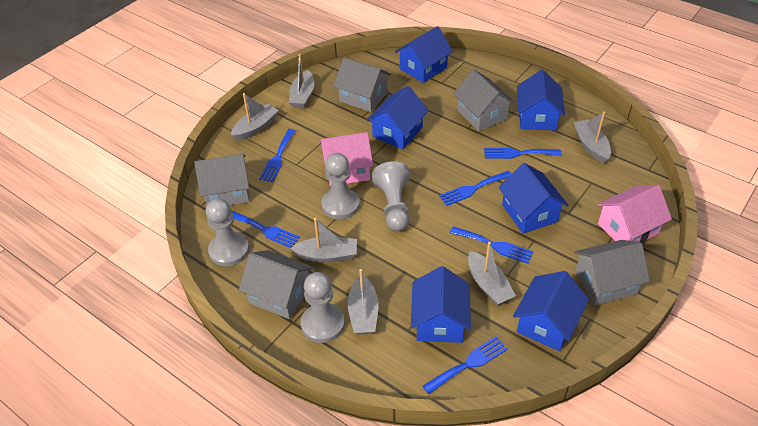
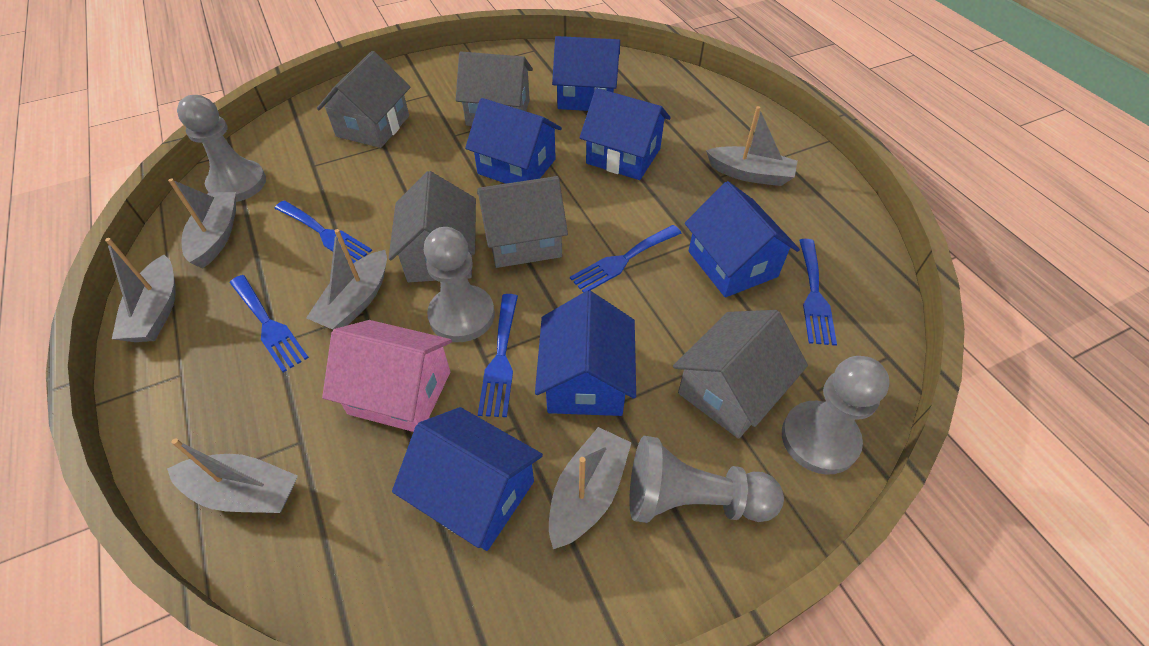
blue fork: [231,211,300,248] [259,129,296,182] [423,336,508,394] [439,171,512,206] [450,226,534,264] [484,148,561,159] = 6 -> [230,275,309,372] [274,201,372,263] [478,294,518,417] [570,225,682,293] [799,239,837,346] = 5
pink house: [319,132,373,186] [597,185,672,243] = 2 -> [322,320,452,432] = 1

